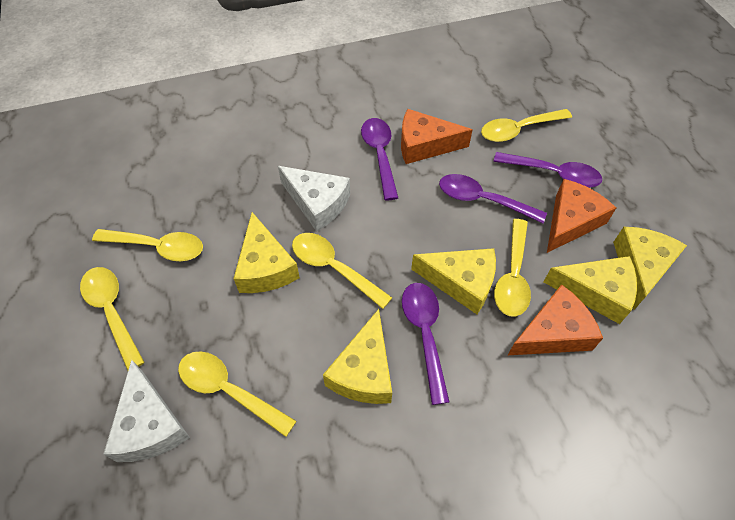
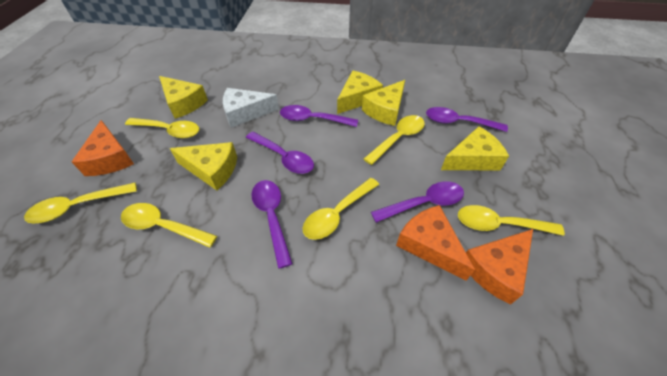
purple spoon: [361,118,398,200] [402,283,450,405] [439,174,547,223] [493,152,602,188] = 4 -> [246,132,314,174] [251,180,293,269] [280,105,358,127] [371,181,464,223] [426,107,508,132] = 5
white cheese: [104,360,190,462] [278,166,350,232] = 2 -> [223,88,279,128] = 1

